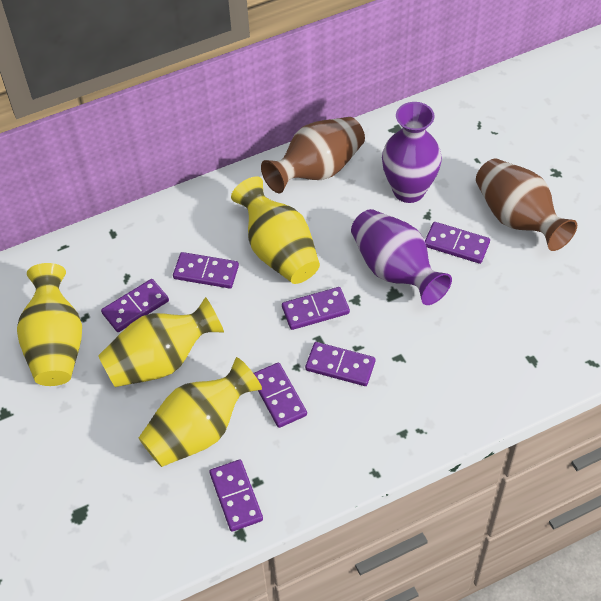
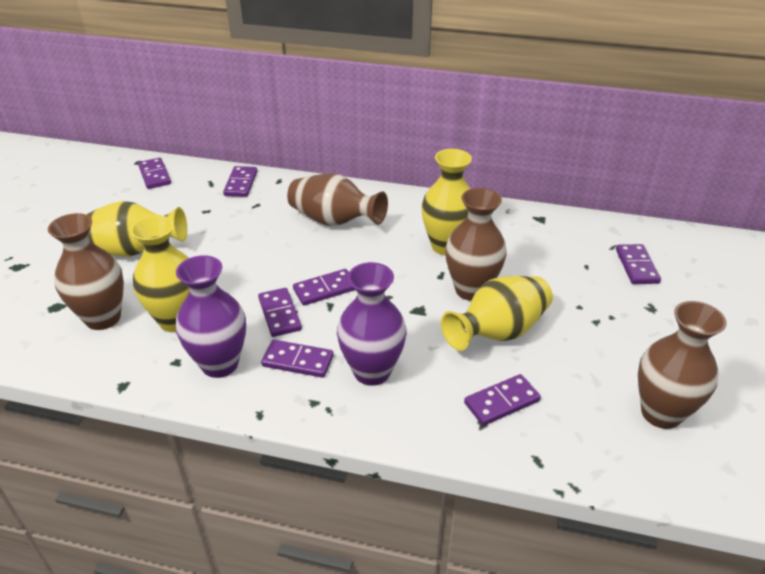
brown vase: [261,117,365,193] [476,158,577,251] = 2 -> [48,213,124,330] [287,173,388,226] [445,188,507,301] [638,301,727,429] = 4

